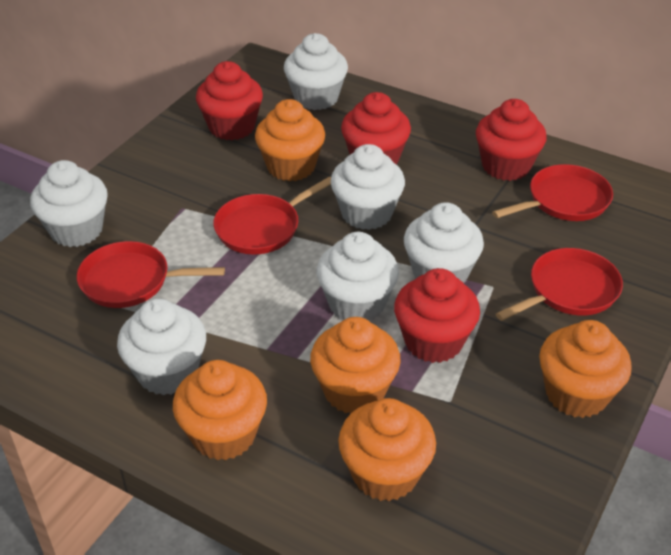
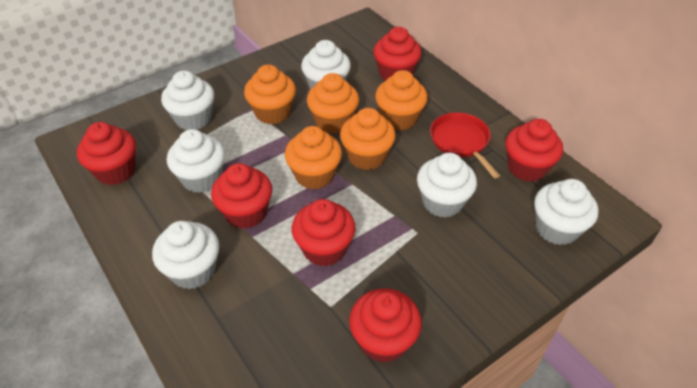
red cupcake: [196,61,263,140] [341,92,411,165] [394,268,480,363] [476,99,547,181] = 4 -> [77,122,136,185] [211,163,272,229] [292,199,356,266] [349,289,422,363] [373,27,422,81] [505,119,563,182] = 6
red pan: [77,241,225,308] [213,176,331,255] [492,164,613,221] [496,248,623,321] = 4 -> [430,112,500,179] = 1

